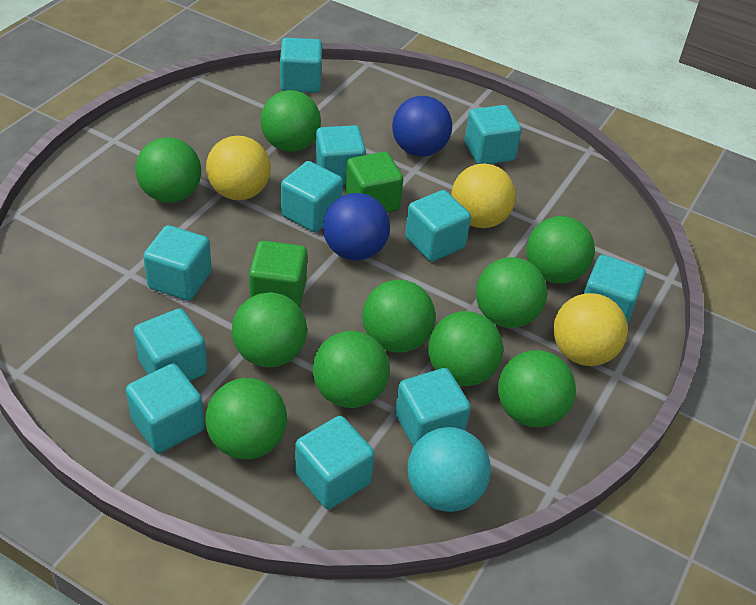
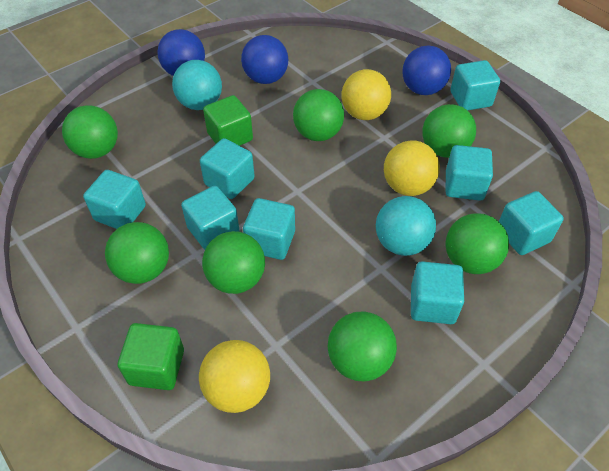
blue ball: [323,193,390,260] [392,96,452,157] = 2 -> [157,29,205,76] [241,35,288,84] [402,45,451,95] = 3
green ball: [135,137,201,203] [205,378,287,459] [232,292,307,367] [260,90,321,152] [313,331,390,408] [362,280,435,353] [428,311,503,386] [476,257,547,328] [498,350,576,427] [526,216,595,284] = 10 -> [62,106,118,159] [105,222,169,284] [202,231,265,294] [293,89,344,141] [328,312,397,381] [422,104,476,158] [446,213,509,274] = 7
turquoise ball: [407,427,491,512] = 1 -> [172,60,222,110] [376,196,436,256] = 2
turquoise cube: [126,363,205,453] [134,308,207,381] [143,225,212,301] [280,38,322,93] [281,161,343,232] [295,416,375,509] [315,125,366,185] [395,368,471,447] [405,190,471,262] [465,105,522,164] [584,255,646,325] = 11 -> [83,170,146,229] [181,186,240,250] [200,138,255,199] [243,198,295,260] [411,261,464,324] [445,145,493,200] [450,60,500,110] [499,191,564,255] = 8

